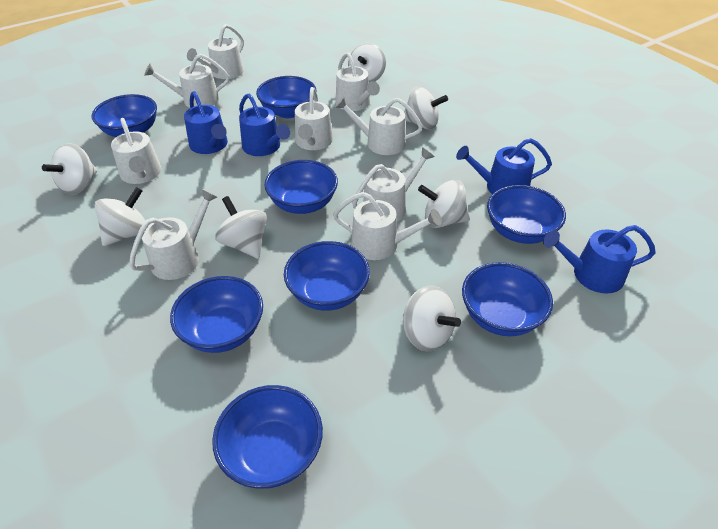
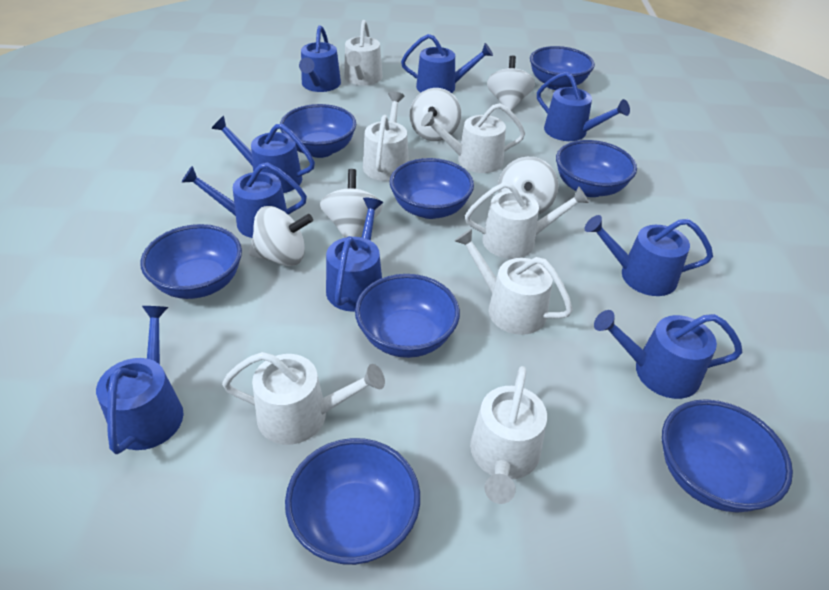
blue watering can: [184,91,228,154] [239,93,290,156] [456,138,552,194] [543,225,656,293] = 4 -> [96,306,183,454] [182,162,307,238] [211,116,315,193] [299,25,341,92] [326,197,383,312] [401,34,493,93] [537,72,630,141] [585,215,713,296] [594,310,743,399] = 9
white spinning top: [42,143,97,195] [95,187,145,246] [215,196,267,259] [348,43,386,82] [403,286,461,351] [404,87,448,129] [418,180,470,228] = 7 -> [249,206,313,266] [320,169,383,238] [410,88,461,141] [487,56,535,111] [498,157,558,215] = 5
white watering can: [111,118,161,184] [129,189,218,280] [144,54,229,108] [187,24,244,79] [295,87,333,150] [333,192,442,260] [335,52,380,111] [335,97,423,155] [352,147,434,221] = 9 -> [222,352,385,445] [344,20,382,85] [363,91,409,181] [421,103,525,173] [454,229,573,335] [465,182,589,259] [470,366,547,504] = 7

